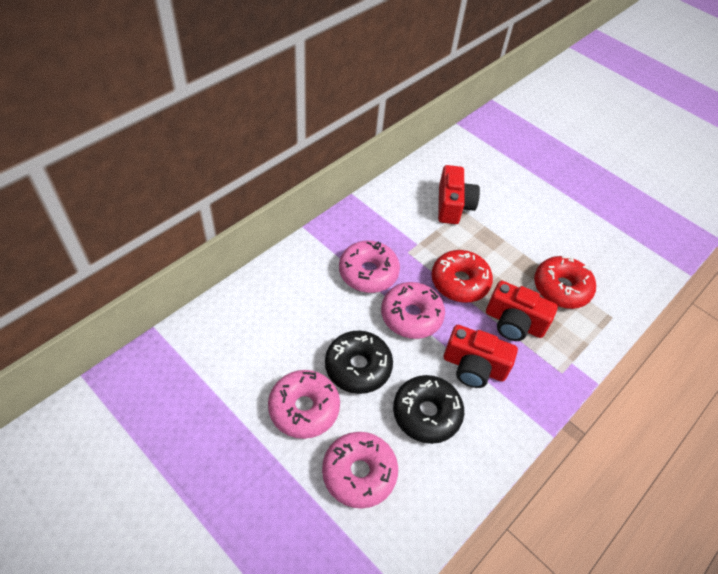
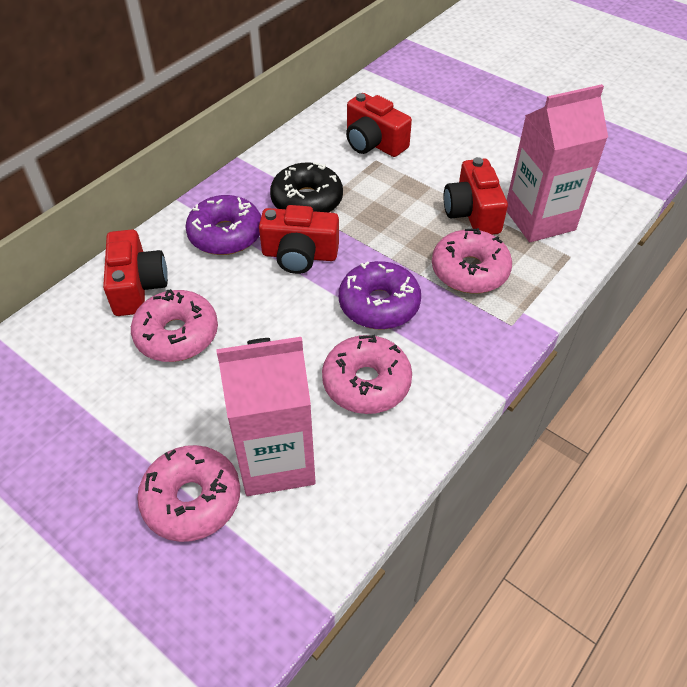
black donut: [325,330,393,394] [393,375,464,444] = 2 -> [270,162,343,213] = 1
pink carton: none = 0 -> [216,337,316,496] [507,84,608,242] = 2
purple donut: none = 0 -> [185,195,261,255] [339,261,421,329] = 2
red camera: [438,165,480,224] [444,325,518,388] [486,281,558,341] = 3 -> [103,229,168,316] [259,205,339,274] [346,93,412,157] [444,157,508,235] = 4
red donut: [431,250,493,303] [534,256,596,309] = 2 -> none = 0

